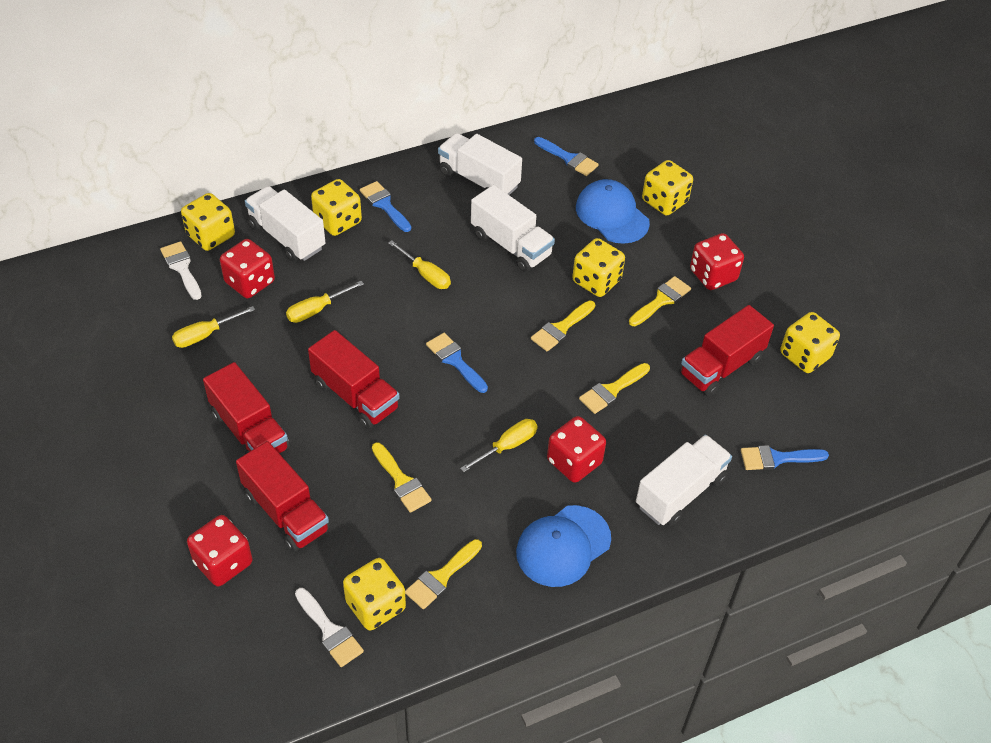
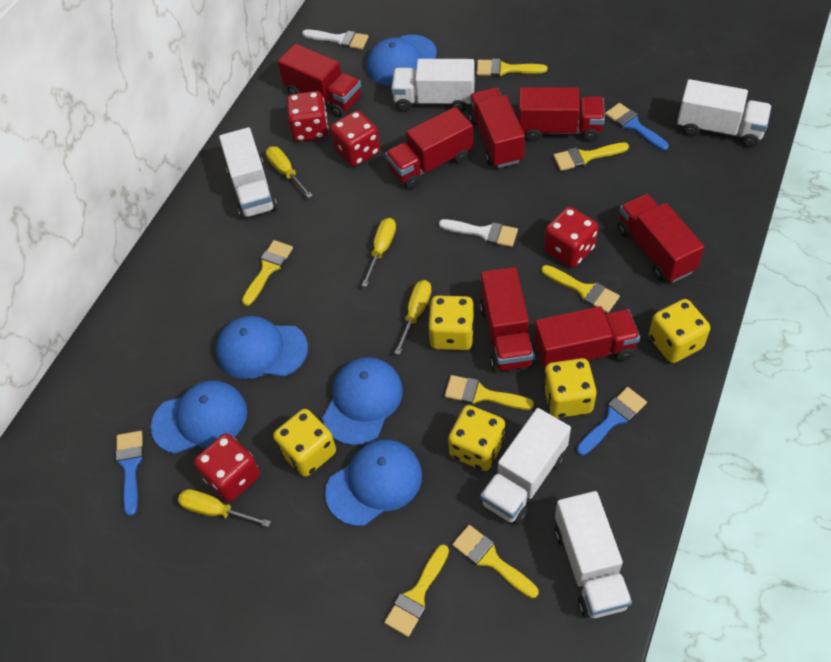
blue brush: [360,181,411,232] [426,333,488,393] [534,137,599,176] [741,445,829,470] = 4 -> [116,431,144,516] [576,387,647,456] [605,103,669,151] = 3
blue cap: [516,505,611,587] [576,179,650,244] = 2 -> [151,380,247,454] [216,316,308,379] [322,357,403,445] [325,440,422,526] [367,35,437,86] = 5
red truck: [203,362,290,454] [236,441,330,552] [308,330,400,429] [680,305,774,397] = 4 -> [278,44,361,117] [385,107,473,189] [468,88,525,168] [480,267,535,372] [519,87,605,142] [534,306,640,370] [617,194,704,283] = 7
white truck: [245,186,326,262] [438,133,522,195] [471,185,555,272] [636,435,732,526] = 4 -> [219,127,277,219] [391,59,475,112] [480,408,571,525] [555,491,632,618] [677,79,772,147] = 5
yellow brush: [372,442,432,513] [405,539,482,609] [531,300,595,351] [579,363,650,414] [629,276,691,326] = 5 -> [242,240,293,306] [384,545,449,637] [445,375,534,410] [452,525,539,598] [476,59,547,77] [541,265,620,313] [553,143,629,171] = 7
yellow dice: [181,193,235,251] [311,179,362,236] [343,558,406,631] [572,238,625,297] [642,160,693,216] [780,312,840,373] = 6 -> [273,409,336,477] [428,296,475,350] [448,405,505,471] [543,358,597,418] [649,299,710,363] = 5

